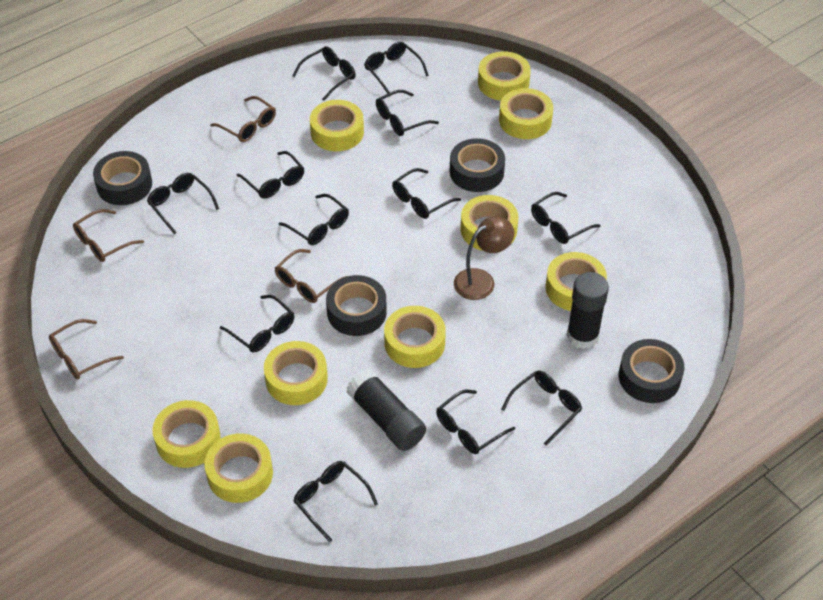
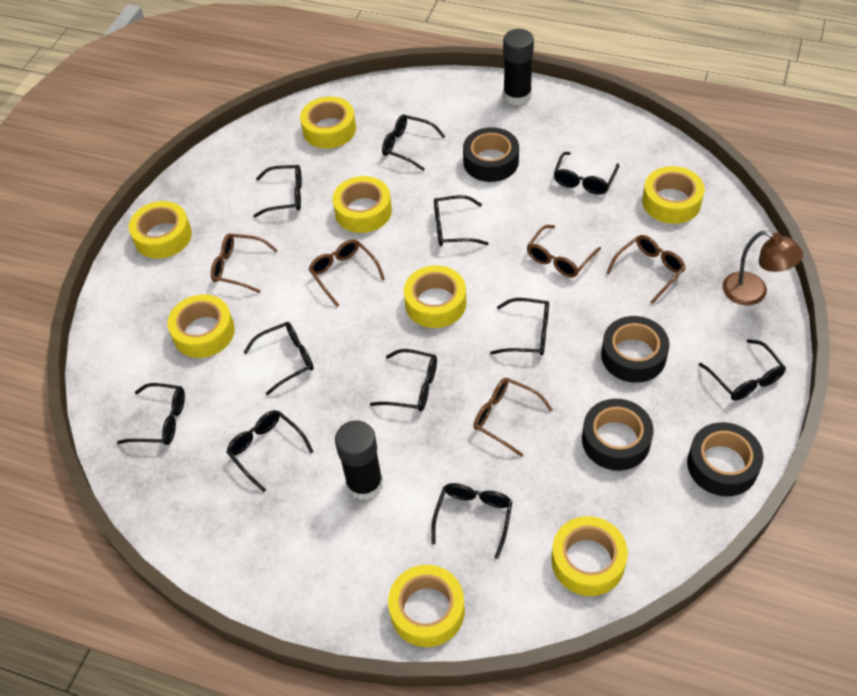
black glasses: [147,173,219,235] [220,295,295,352] [236,151,304,199] [278,194,349,245] [293,46,356,101] [293,461,378,542] [364,42,429,94] [376,90,439,136] [392,168,461,219] [436,390,515,454] [501,371,582,446] [531,192,601,244] = 12 -> [117,383,185,445] [226,410,314,492] [243,322,314,395] [253,165,302,218] [370,349,437,411] [382,114,445,171] [431,483,513,559] [434,195,489,246] [490,298,549,355] [554,152,619,195] [699,339,786,401] = 11
brown glasses: [49,319,124,379] [73,209,144,262] [210,96,276,142] [275,249,347,303] = 4 -> [211,233,278,293] [308,239,385,307] [473,378,553,457] [527,225,601,277] [606,235,686,304] = 5
yellow tape: [152,400,221,468] [204,433,273,503] [264,341,328,405] [310,100,364,151] [384,306,446,368] [461,195,518,251] [478,51,531,101] [499,88,553,139] [545,252,607,311] = 9 -> [129,201,192,259] [167,294,235,358] [300,97,356,149] [332,176,392,233] [388,565,465,647] [404,265,466,328] [552,516,628,596] [642,166,705,224] = 8

